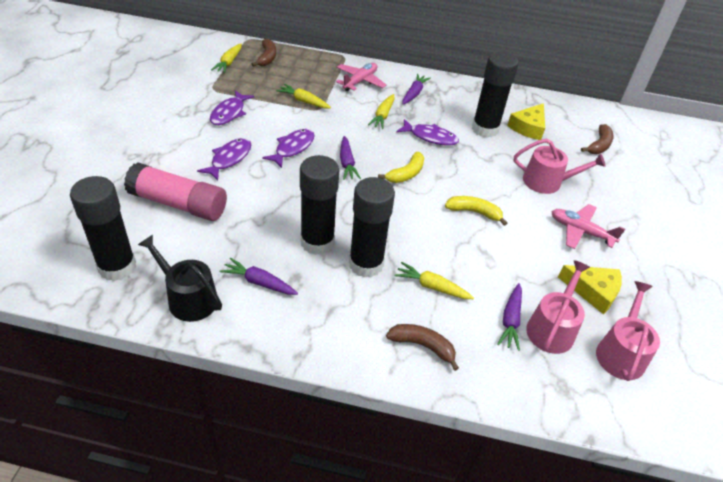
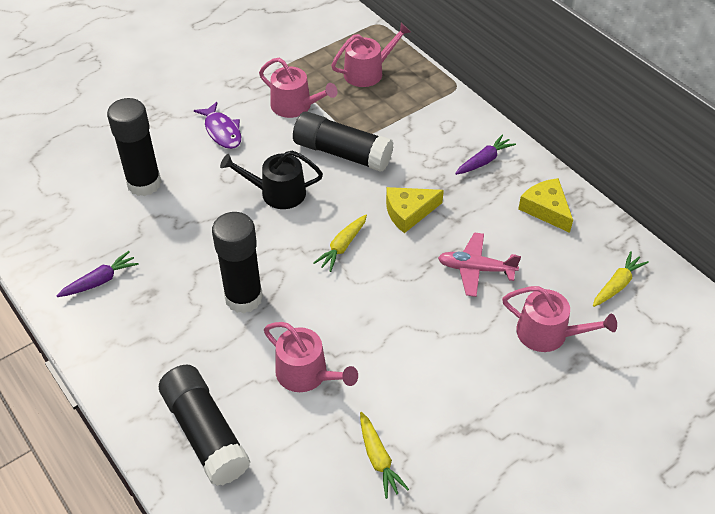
brown banana: [252,38,276,67] [386,324,459,371] [581,124,614,154] = 3 -> none = 0
pink glue stick: [124,162,227,221] = 1 -> none = 0
pink plane: [336,63,386,91] [551,204,625,249] = 2 -> [438,232,521,297] = 1
pink watering can: [514,139,606,194] [526,260,590,354] [596,281,660,381] = 3 -> [259,58,337,118] [264,322,358,392] [331,23,411,87] [502,286,617,352] = 4
purple carrot: [220,257,298,295] [340,136,361,180] [403,74,431,104] [497,283,522,351] = 4 -> [56,251,139,297] [455,134,516,175] = 2
purple fish: [197,138,251,181] [210,90,254,125] [262,129,315,168] [396,119,459,145] = 4 -> [194,102,241,149] = 1
yellow banana: [378,152,424,183] [445,196,507,226] = 2 -> none = 0
yellow carrot: [211,44,242,73] [276,84,331,109] [368,94,395,129] [394,262,474,299] = 4 -> [313,214,367,272] [360,412,409,499] [593,251,649,307] = 3

